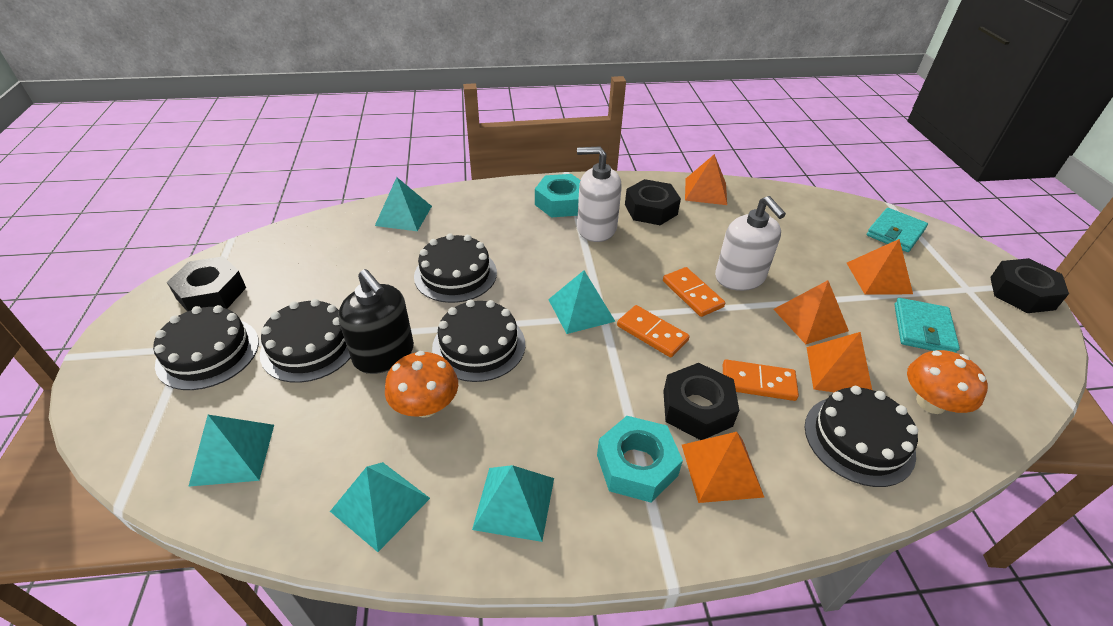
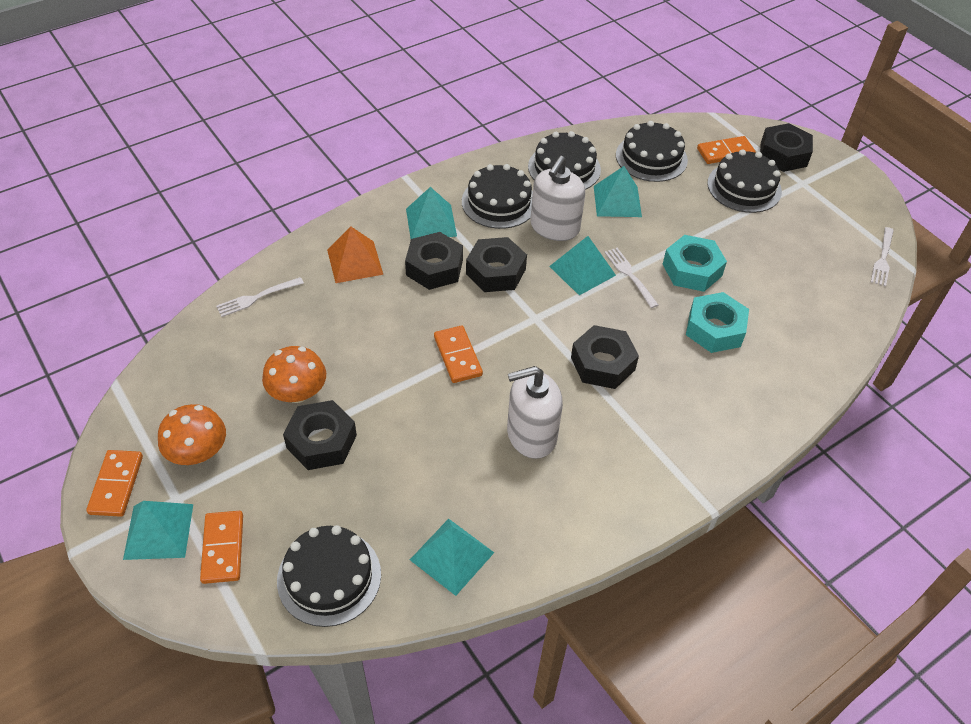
black nut: [167,256,246,312] [625,179,681,225] [663,363,739,440] [990,258,1069,313] = 4 -> [283,400,357,470] [405,232,463,290] [466,237,527,292] [571,325,639,389] [760,123,813,172] = 5
black soap dispenser: [338,269,414,374] = 1 -> none = 0
orange domino: [617,305,690,358] [663,267,725,317] [723,359,799,401] = 3 -> [86,450,143,517] [200,511,243,584] [434,325,483,383] [697,136,756,164] = 4
orange pyramid: [682,432,764,503] [685,154,727,205] [773,280,849,344] [806,332,872,392] [847,239,913,295] = 5 -> [327,227,383,283] = 1
turquoise wallet: [867,208,928,252] [895,298,960,353] = 2 -> none = 0
white fork: none = 0 -> [216,277,304,317] [605,248,658,308] [871,227,894,287] = 3

